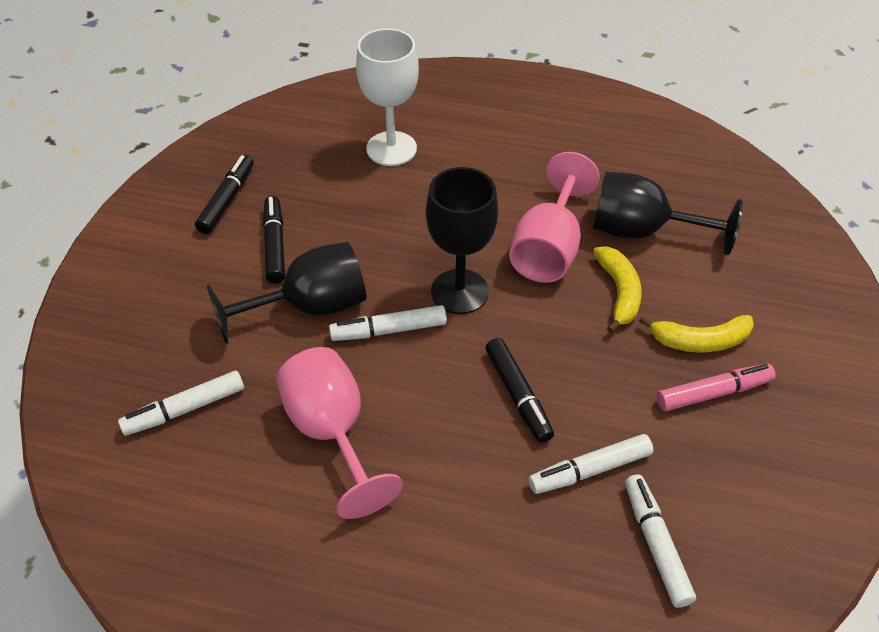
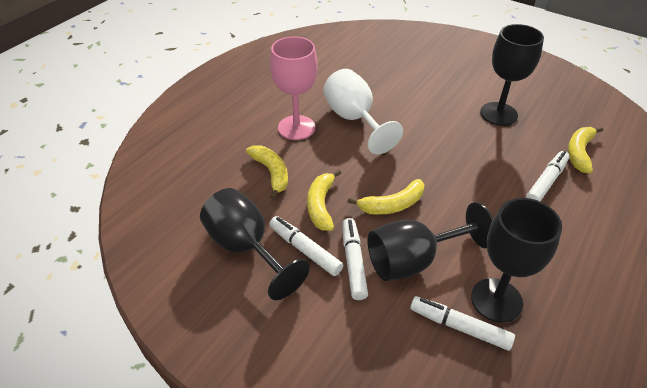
black goblet: [207,242,367,344] [426,167,498,314] [593,172,743,255] = 3 -> [200,188,310,300] [368,202,493,281] [471,198,562,323] [480,24,544,126] = 4
black marker: [195,155,254,234] [263,196,285,284] [485,338,554,443] = 3 -> none = 0
pink goblet: [276,347,403,519] [509,152,600,283] = 2 -> [270,36,318,140] = 1
pink marker: [657,364,776,411] = 1 -> none = 0
yellow banana: [593,247,642,333] [639,315,754,353] = 2 -> [246,145,288,200] [307,169,341,231] [348,179,425,215] [568,127,603,173] = 4

